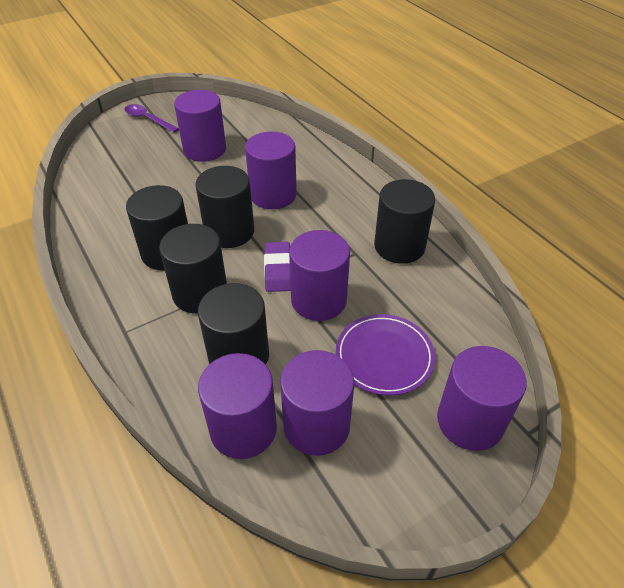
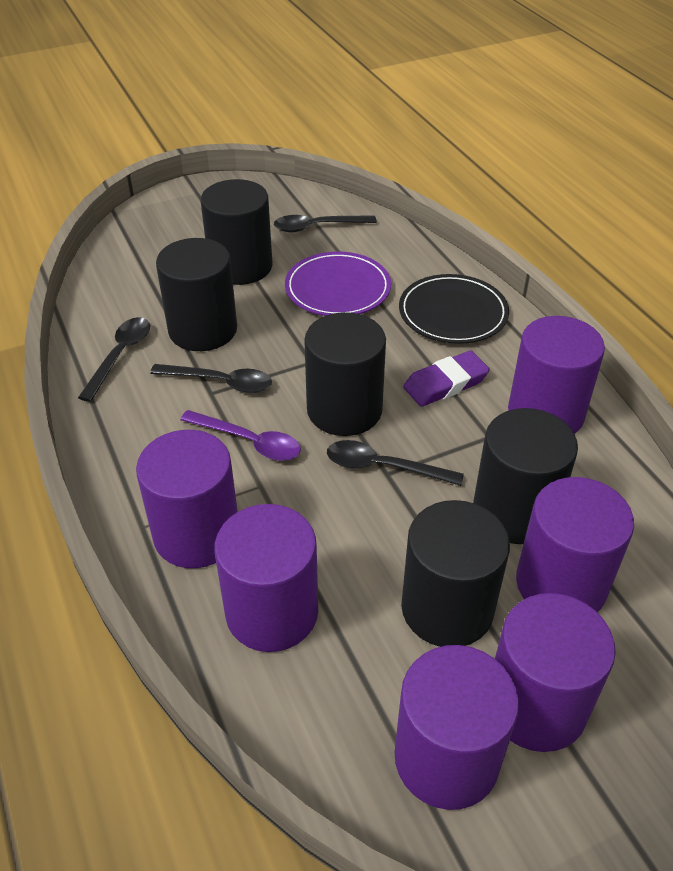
black plate: none = 0 -> [399,274,509,344] = 1
black spoon: none = 0 -> [78,317,150,402] [150,364,272,393] [274,215,377,232] [327,440,464,486] = 4

